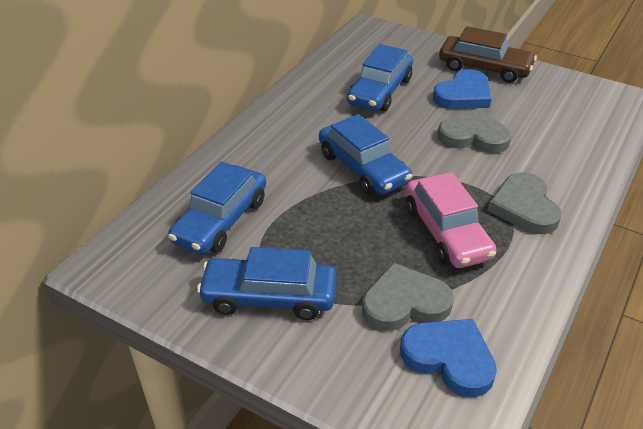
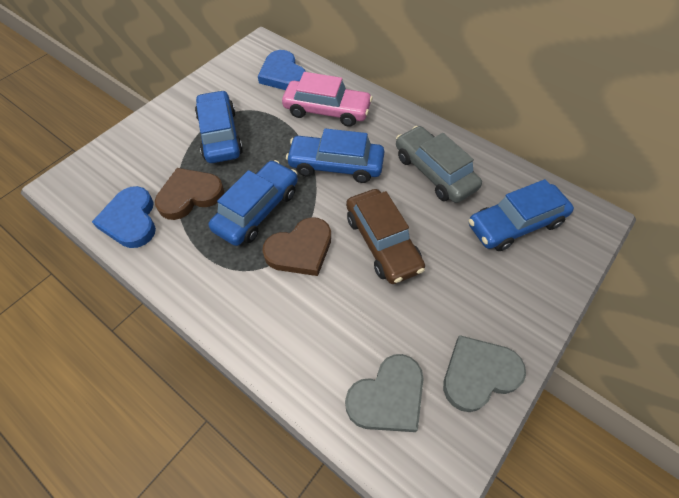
brown heart: none = 0 -> [155,168,224,220] [262,217,331,276] = 2
grey car: none = 0 -> [396,126,482,203] = 1
grey heart: [362,263,454,331] [438,109,512,153] [488,172,562,234] = 3 -> [345,354,424,432] [443,335,526,412] = 2

